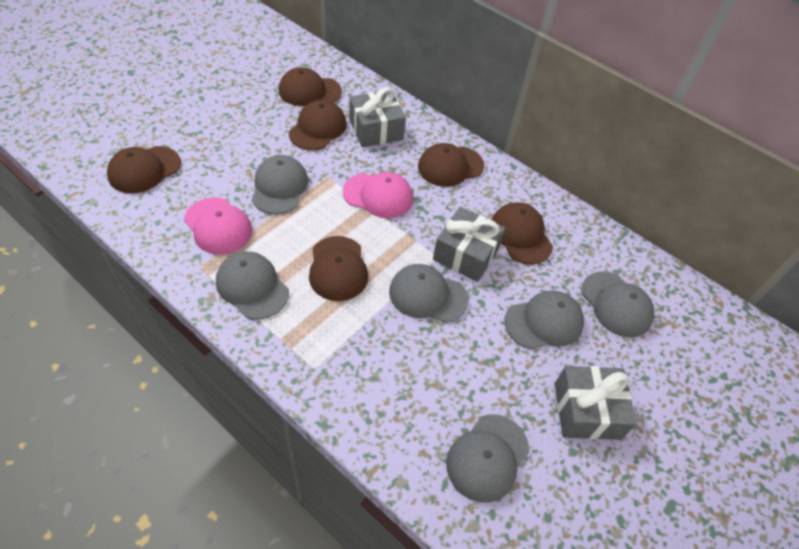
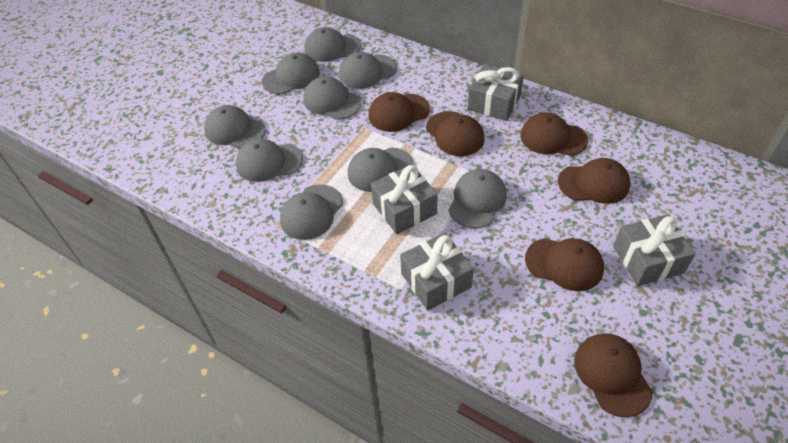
grey cap: [216,251,289,319] [251,155,308,214] [389,264,469,323] [446,414,529,503] [505,290,584,349] [581,272,654,337] = 6 -> [204,105,266,149] [236,139,303,182] [262,53,320,94] [280,184,343,240] [303,76,361,120] [304,27,361,62] [339,52,397,89] [348,147,414,192] [448,169,507,228] = 9
grey gift: [349,87,406,147] [433,207,506,282] [555,366,637,440] = 3 -> [371,164,438,234] [400,232,474,310] [468,64,524,121] [613,214,696,286] = 4
pink cap: [184,197,252,254] [343,172,413,218] = 2 -> none = 0

